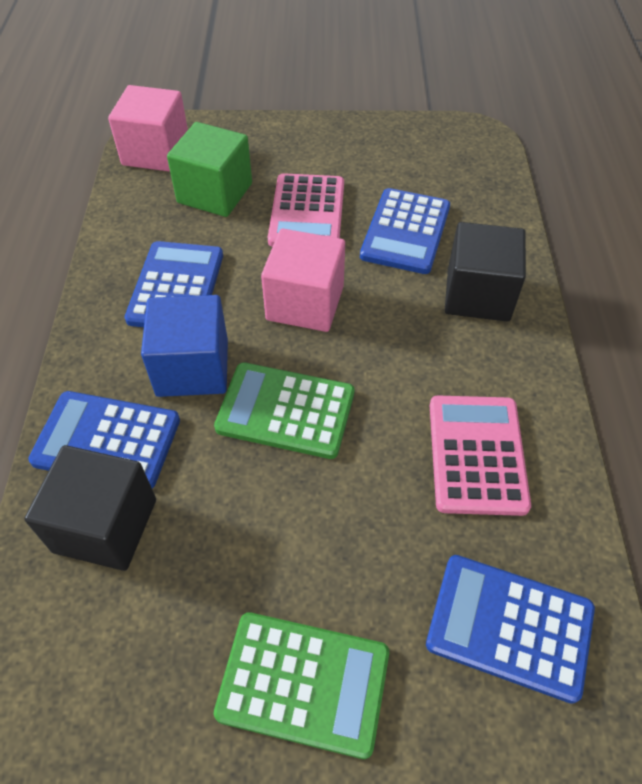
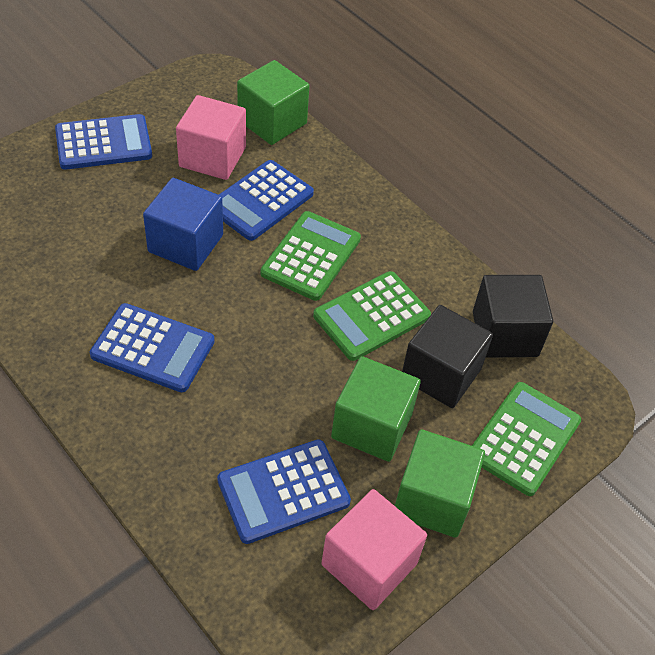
green calculator: [214,362,355,459] [214,612,389,759] = 2 -> [261,211,361,301] [313,271,431,361] [472,382,581,496] = 3
green cube: [167,122,252,217] = 1 -> [237,60,309,145] [331,356,421,462] [395,429,485,538] = 3
pink calculator: [268,173,344,247] [430,395,531,516] = 2 -> none = 0

